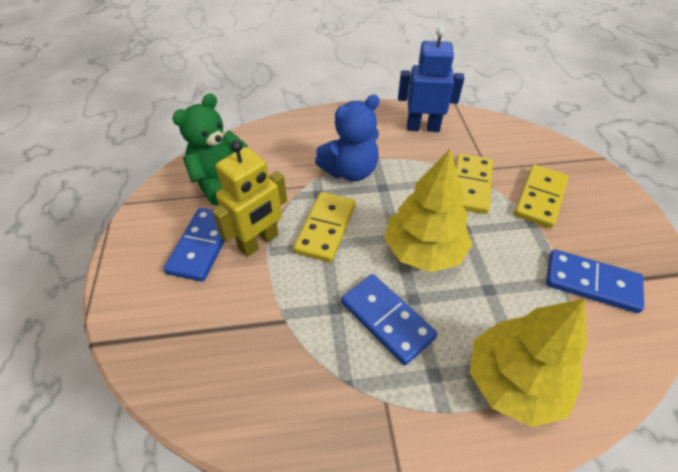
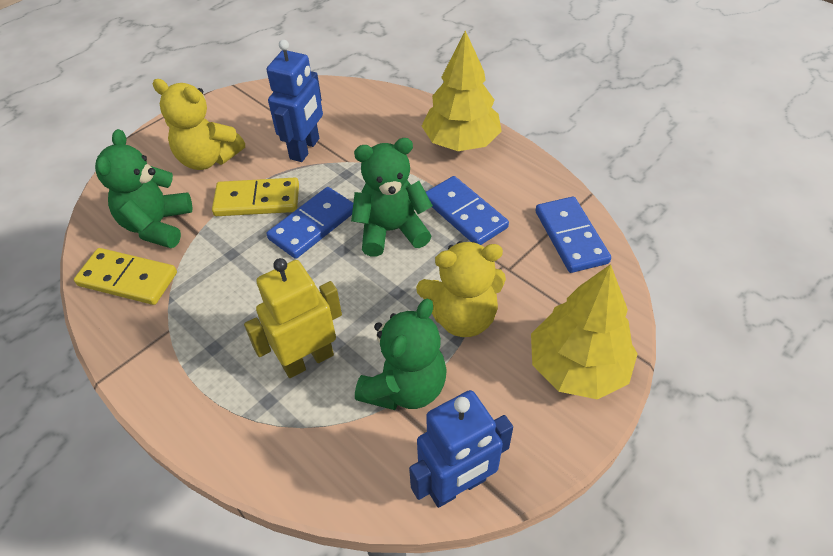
blue robot: [398,27,464,132] = 1 -> [267,40,323,162] [409,390,513,508] = 2
blue teddy bear: [315,95,380,182] = 1 -> none = 0
green teddy bear: [172,93,248,205] = 1 -> [95,129,192,248] [351,138,433,257] [355,299,447,410] = 3
yellow domino: [293,192,355,262] [455,154,493,214] [514,165,569,228] = 3 -> [74,248,177,305] [212,178,299,216] = 2
yellow teddy bear: none = 0 -> [153,79,245,170] [416,241,506,337] = 2

